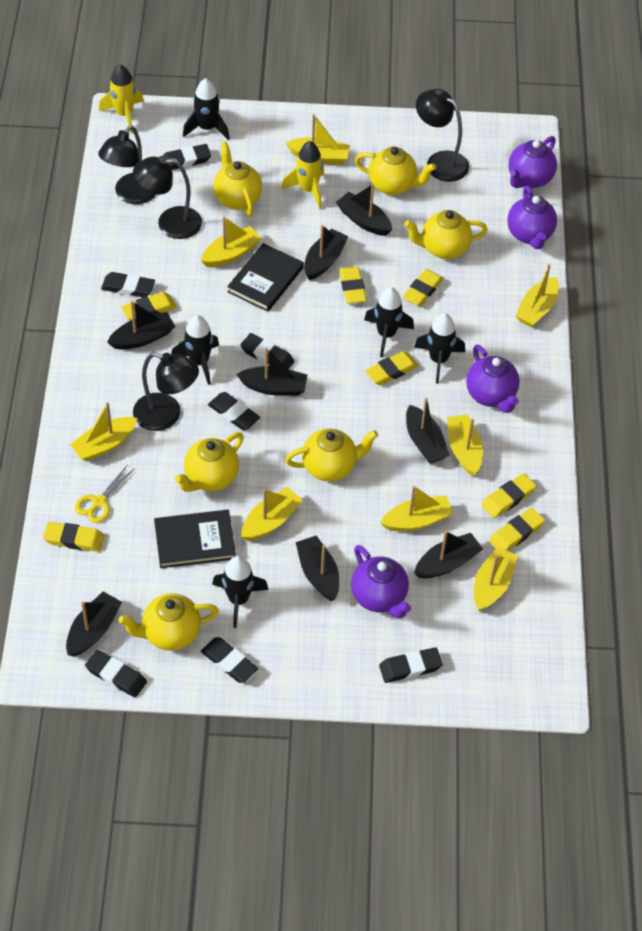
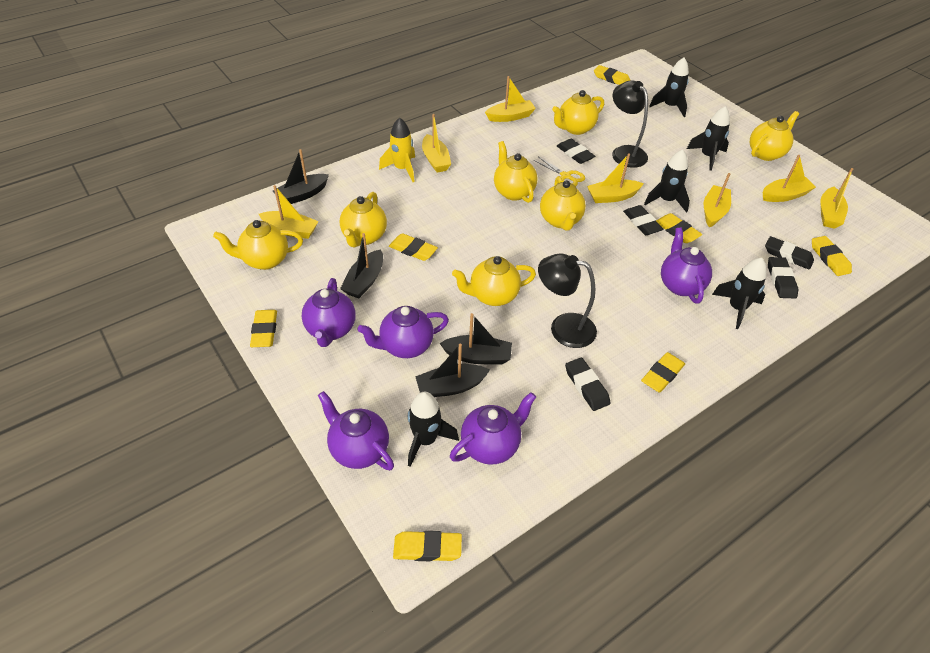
black boat: [66,592,122,657] [107,301,175,350] [236,347,307,396] [296,535,339,601] [304,225,349,280] [336,184,392,236] [406,398,450,464] [414,530,483,578] = 8 -> [273,149,329,204] [340,233,383,298] [415,343,490,397] [440,313,512,364] = 4
black book: [154,510,236,568] [227,243,304,312] = 2 -> none = 0
black eraser: [85,650,147,698] [101,272,155,297] [163,144,211,170] [201,637,258,683] [208,392,260,430] [240,333,294,369] [379,647,443,683] = 7 -> [557,139,595,164] [565,358,610,411] [623,205,663,235] [765,236,814,270] [768,257,798,298] = 5
black lamp: [98,125,156,204] [133,156,202,239] [133,352,199,431] [416,89,469,182] = 4 -> [538,253,597,348] [612,80,648,168] = 2
purple teapot: [351,545,411,619] [466,345,520,413] [507,185,557,249] [508,136,557,188] = 4 -> [302,278,355,347] [318,391,394,470] [357,306,449,358] [450,392,536,465] [661,228,712,303] = 5
yellow boat: [70,402,137,461] [201,216,262,267] [241,487,303,541] [286,114,350,165] [380,485,454,531] [447,414,483,476] [474,547,518,611] [516,264,559,327] = 8 -> [259,185,319,239] [422,114,451,172] [485,76,536,122] [587,153,644,203] [703,173,731,227] [763,155,816,202] [820,168,853,229] = 7
yellow rocket: [99,64,144,133] [281,141,324,209] = 2 -> [379,117,415,182] = 1
yellow teapot: [119,593,219,651] [175,432,244,492] [213,141,262,216] [285,428,378,482] [355,147,436,195] [404,210,488,259] = 6 -> [213,220,303,270] [340,192,387,247] [452,256,536,306] [494,141,538,203] [540,176,586,231] [552,90,604,135] [750,111,799,161] = 7

